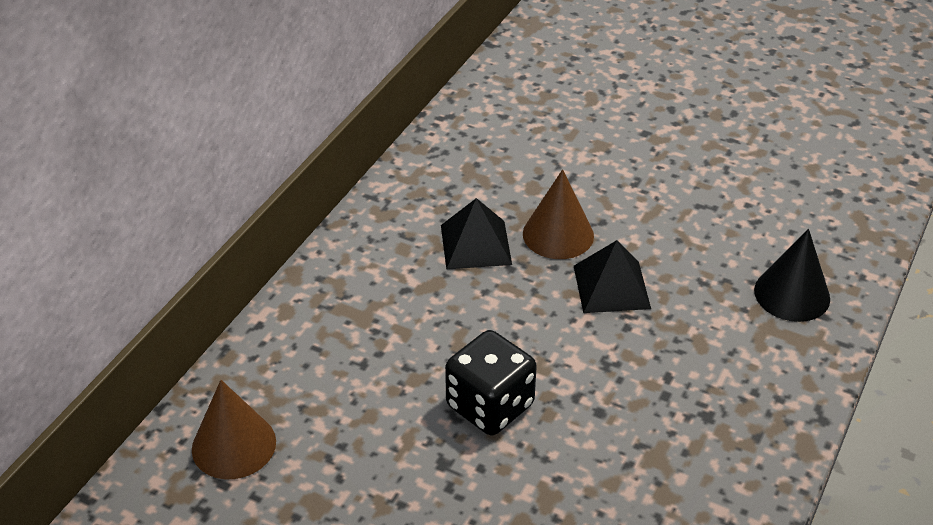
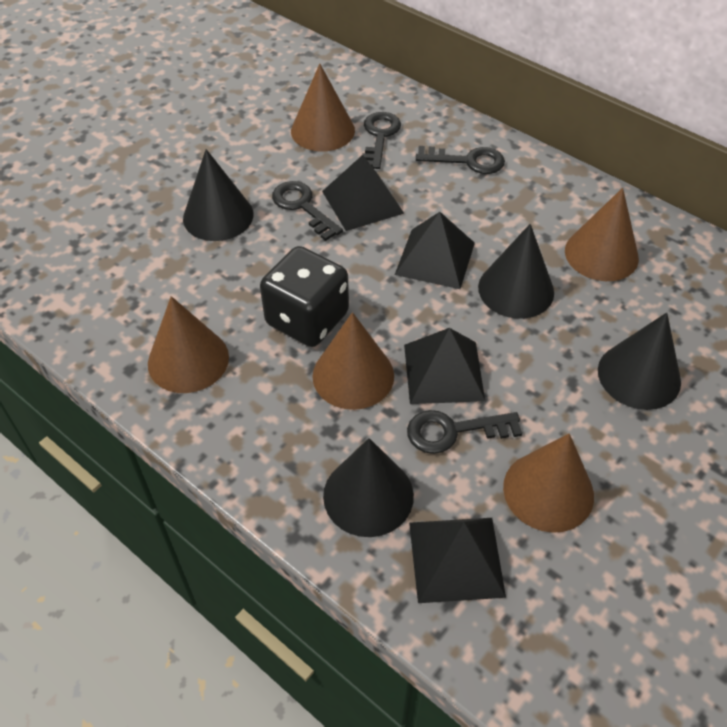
black cone: [754,229,830,322] = 1 -> [183,149,254,241] [323,438,414,537] [478,224,554,319] [598,313,681,410] = 4
black key: none = 0 -> [272,181,343,241] [362,112,401,169] [407,410,522,454] [416,146,505,174] = 4
black pyramid: [441,198,512,270] [574,240,651,313] = 2 -> [322,155,404,231] [395,212,475,289] [404,328,485,404] [409,518,506,603] = 4
brown cone: [192,380,276,479] [523,169,594,259] = 2 -> [148,296,229,393] [291,64,355,152] [312,312,394,410] [503,433,594,533] [565,188,639,281] = 5

